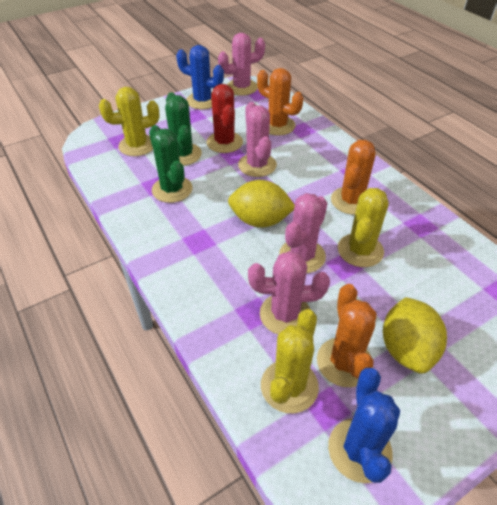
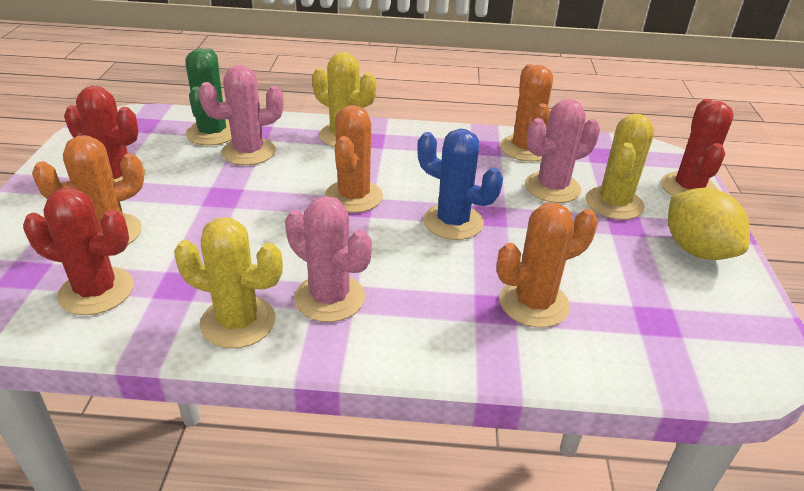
blue cactus: [176,45,224,109] [328,368,400,483] = 2 -> [417,129,503,240] = 1
green cactus: [149,125,193,203] [165,92,202,166] = 2 -> [185,48,232,146] = 1
orange cactus: [257,68,303,136] [317,284,377,387] [331,140,376,215] = 3 -> [32,135,144,245] [325,105,383,213] [496,203,598,328] [500,64,553,162] = 4
pink cactus: [218,33,265,96] [238,102,277,177] [248,251,330,334] [279,193,327,273] = 4 -> [198,65,284,165] [285,196,372,322] [525,99,600,203] = 3
red cactus: [206,84,243,153] = 1 -> [23,188,134,315] [64,86,146,182] [661,99,734,196] = 3
yellow lemon: [228,180,295,228] [383,297,447,374] = 2 -> [668,188,750,260] = 1

